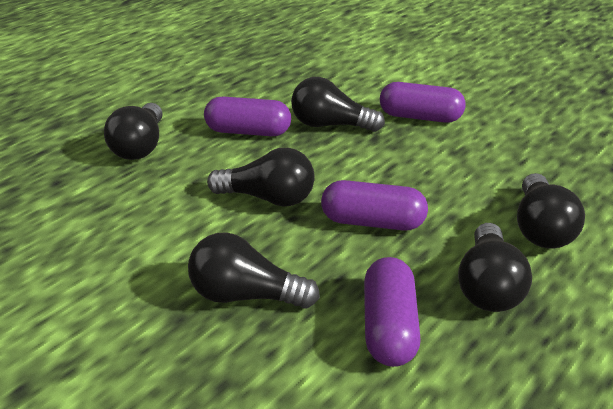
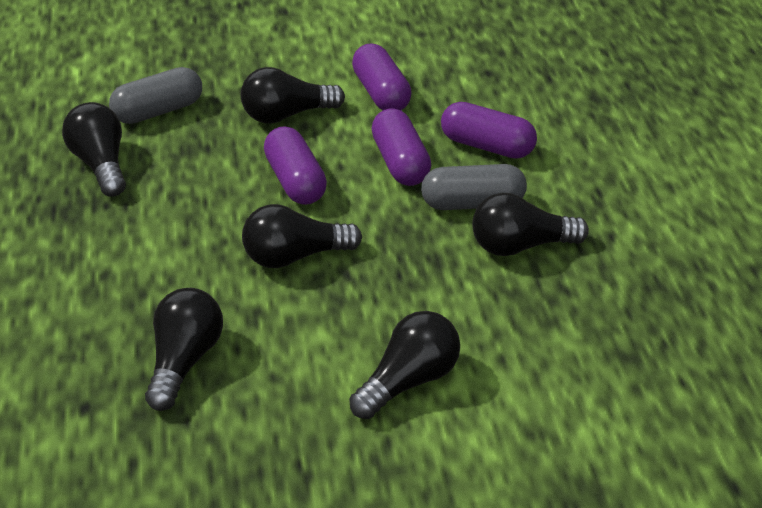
grey capsule: none = 0 -> [109,67,202,124] [421,164,527,210] = 2

